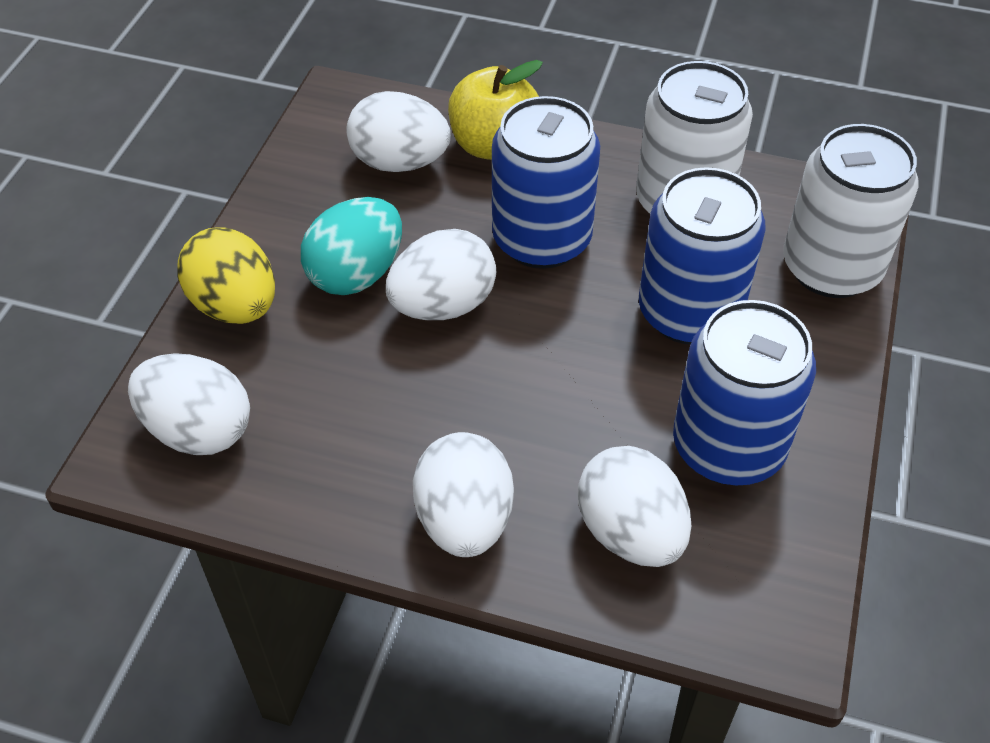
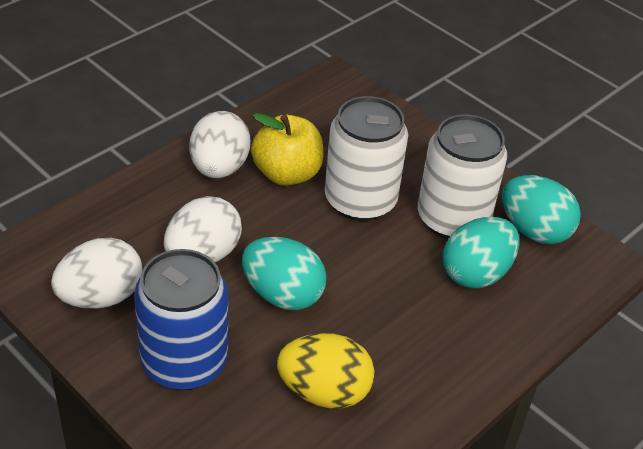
blue can: [492,96,600,269] [639,167,766,345] [673,300,816,485] = 3 -> [134,249,228,390] = 1
turquoise egg: [301,197,402,295] = 1 -> [242,237,327,310] [443,217,519,289] [502,175,581,244] = 3
white egg: [128,353,250,455] [346,91,451,172] [386,229,496,320] [413,432,514,557] [578,446,691,567] = 5 -> [51,238,142,309] [164,196,242,262] [190,111,251,178] = 3

